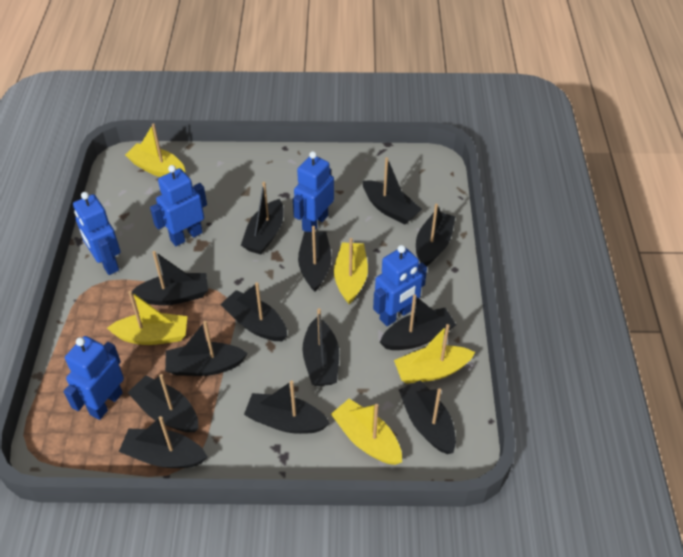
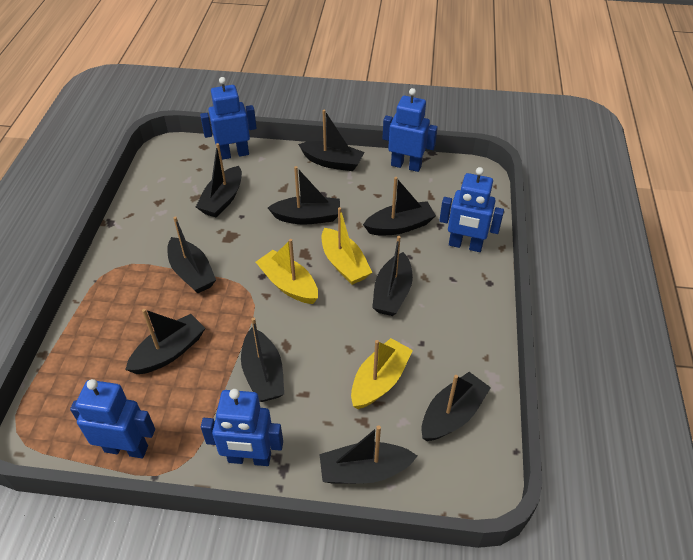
black boat: [119,416,207,468] [127,374,198,432] [132,251,208,305] [165,321,248,376] [220,282,287,341] [241,182,284,255] [244,380,330,434] [298,226,332,292] [302,308,339,386] [363,157,422,225] [380,295,456,350] [399,380,456,454] [416,204,455,266] = 13 -> [125,309,205,374] [168,216,216,293] [196,143,242,218] [241,317,284,402] [268,166,340,225] [298,110,364,171] [319,425,417,484] [363,177,436,235] [372,236,413,316] [422,372,491,441] = 10
yellow boat: [107,291,187,345] [125,123,185,177] [331,399,402,465] [334,238,368,304] [394,324,475,384] = 5 -> [256,239,318,304] [322,207,372,285] [351,338,413,409] = 3

